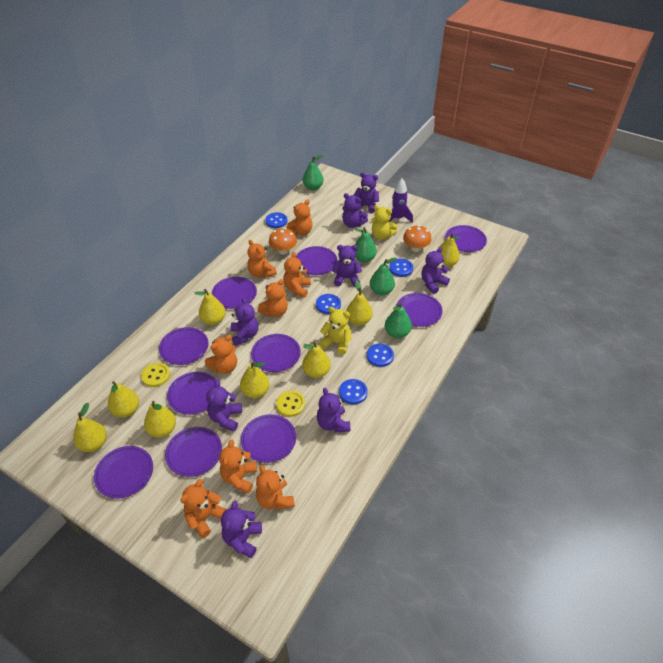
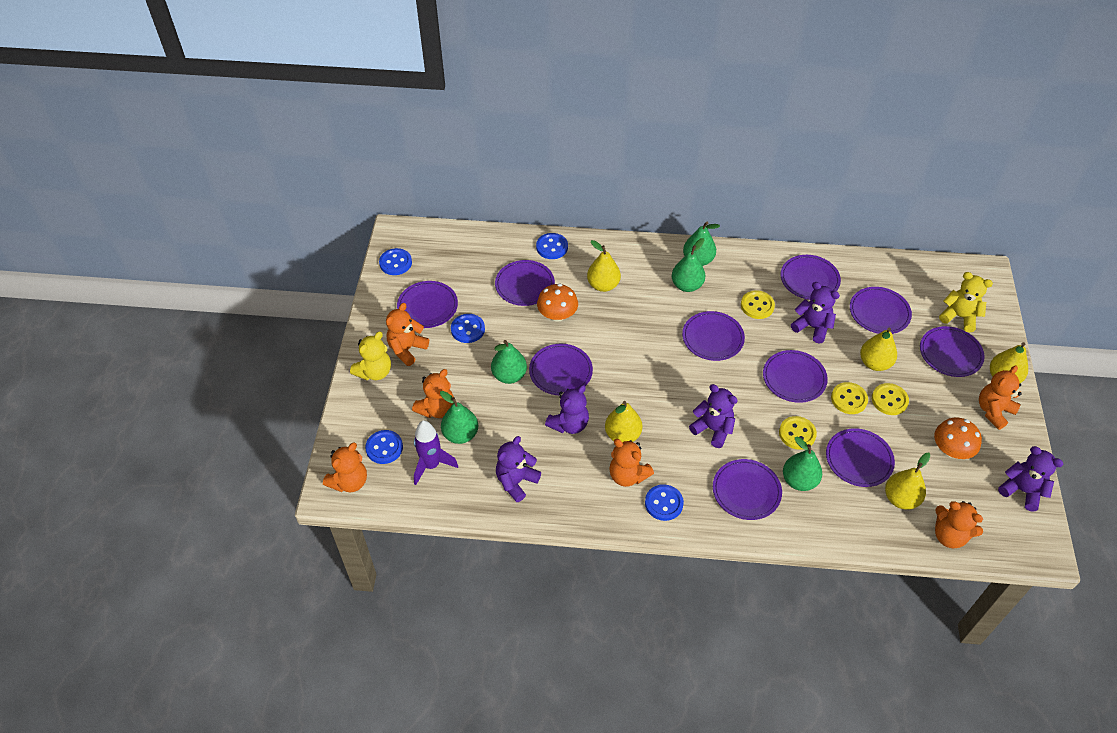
green pear: [303,155,324,191] [355,227,377,263] [370,257,397,296] [385,303,412,338] = 4 -> [440,391,478,444] [491,340,527,384] [672,238,705,292] [683,221,720,266] [783,437,822,491] = 5
orange teddy bear: [180,479,227,538] [205,335,237,374] [219,439,257,494] [247,240,277,278] [256,465,295,510] [257,279,288,317] [283,252,311,298] [286,200,312,236] = 8 -> [323,443,367,492] [386,303,429,366] [412,369,454,418] [609,439,654,487] [935,501,983,548] [979,365,1022,430] = 6
purple teddy bear: [206,380,242,432] [221,501,262,558] [231,298,259,346] [317,388,350,433] [332,245,362,286] [342,193,368,228] [354,172,379,213] [421,247,450,294] = 8 -> [496,436,541,502] [545,385,589,434] [689,384,738,448] [791,282,840,343] [998,446,1063,511] = 5
yellow button: [141,363,170,387] [276,391,305,417] = 2 -> [741,290,775,319] [779,416,817,450] [831,382,868,414] [872,383,909,415] = 4
yellow pear: [73,403,107,452] [108,381,139,417] [144,401,176,438] [194,289,226,325] [240,361,269,398] [302,341,331,378] [346,280,373,326] [440,233,460,268] = 8 -> [587,240,621,292] [605,401,642,442] [860,327,897,371] [885,453,930,510] [990,342,1028,383] = 5

